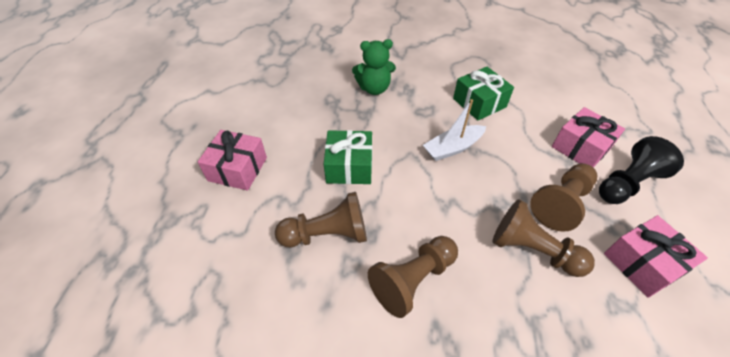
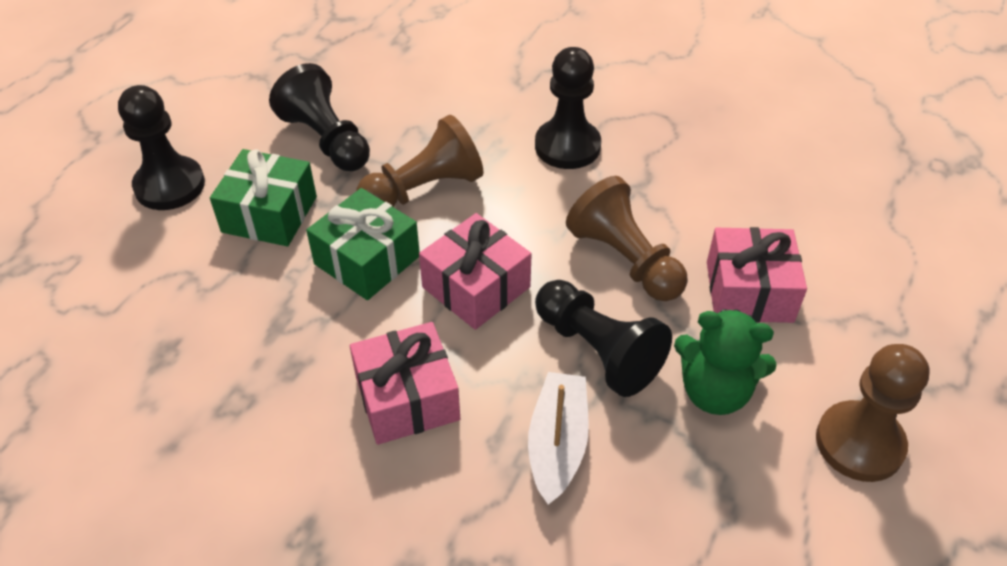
black pawn: [599,136,684,204] = 1 -> [118,85,205,210] [269,63,370,171] [535,47,601,169] [535,280,672,397] = 4
brown pawn: [275,192,367,247] [368,236,458,318] [492,199,595,277] [530,163,597,232] = 4 -> [356,115,483,207] [566,176,688,301] [816,344,929,482] = 3

